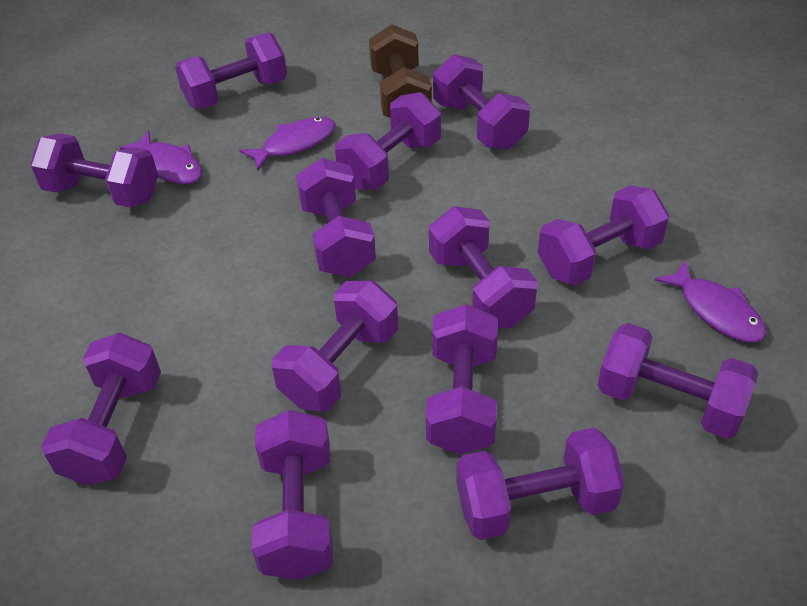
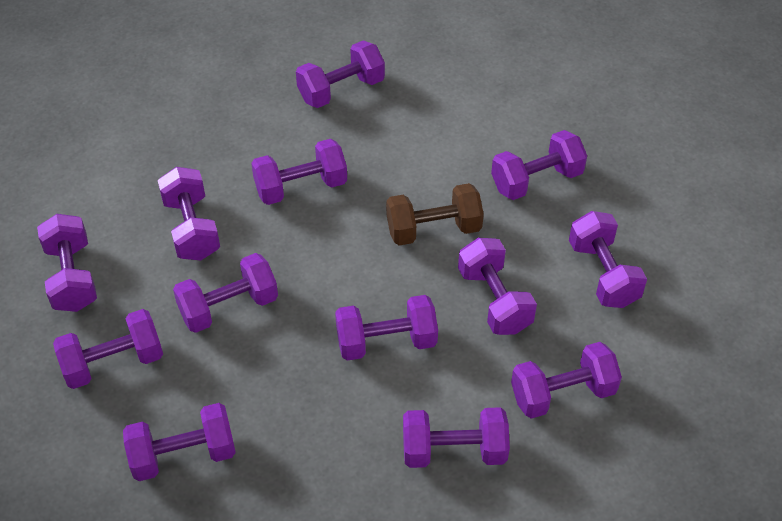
purple fish: [120,130,202,184] [239,117,336,171] [654,261,767,343] = 3 -> none = 0

